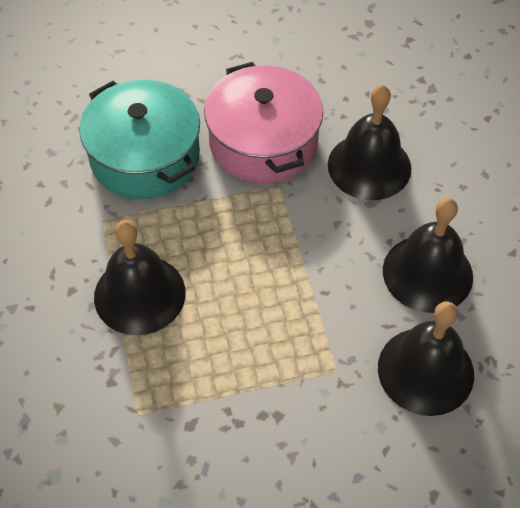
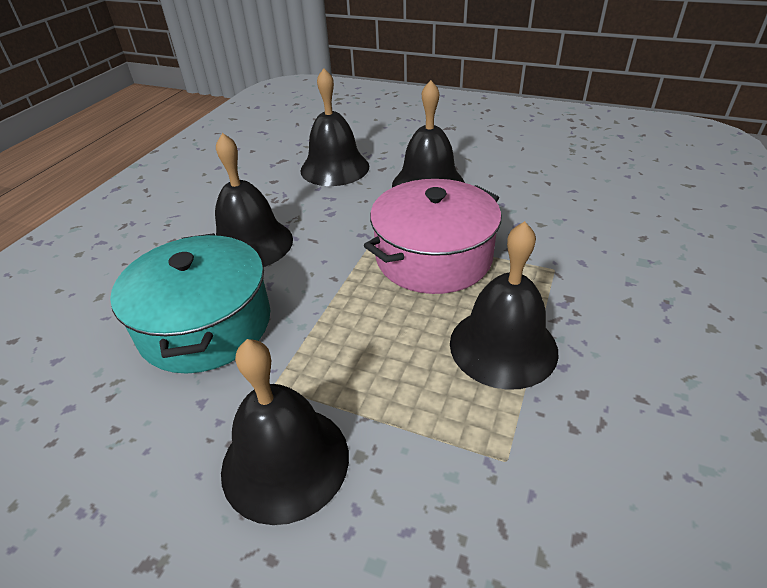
black bell: [94,220,186,335] [328,85,411,200] [378,302,474,416] [383,198,473,313] = 4 -> [215,133,293,267] [221,339,349,525] [300,68,369,186] [392,80,465,187] [450,221,558,390] = 5

